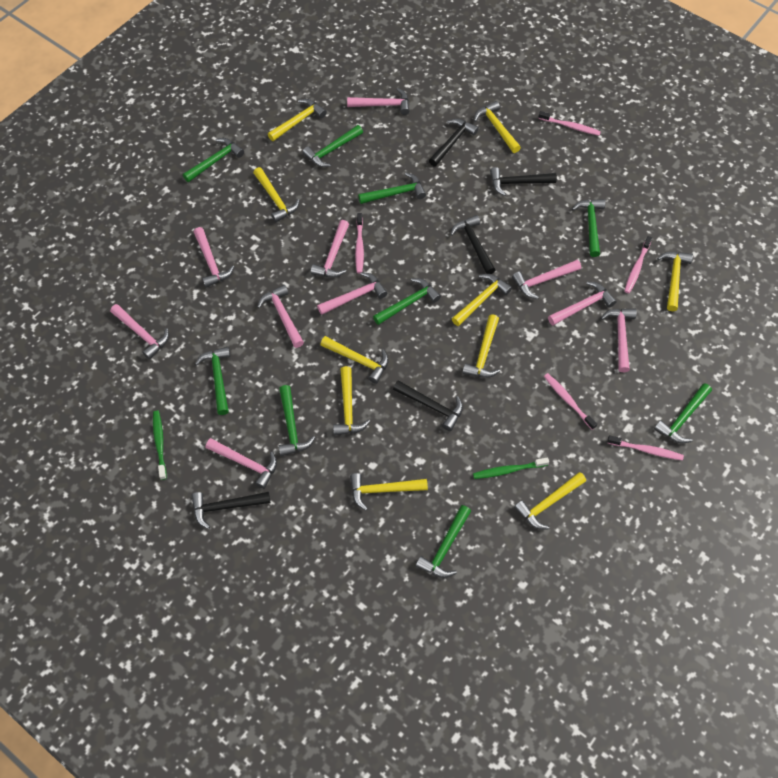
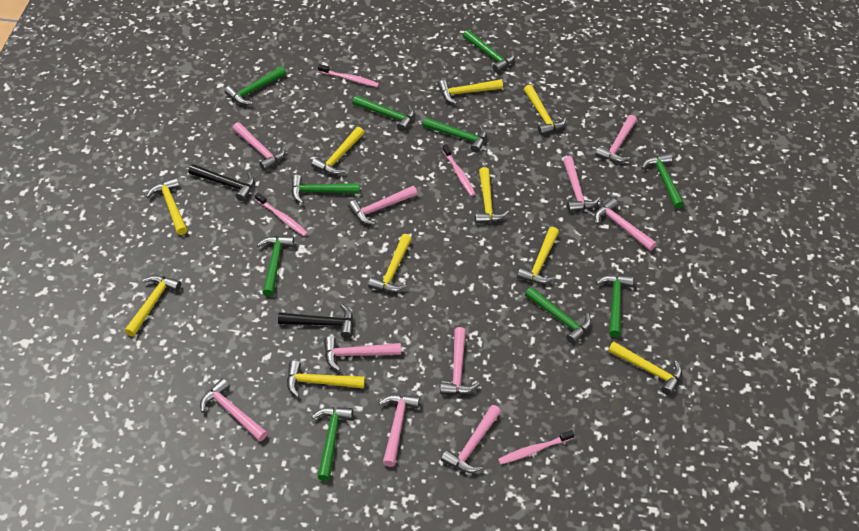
black hammer: [191,492,270,529] [393,380,463,431] [429,118,479,167] [450,215,495,274] [490,167,557,196] = 5 -> [188,164,255,201] [278,304,353,338] = 2
green hammer: [183,138,244,182] [195,347,231,415] [279,385,315,456] [302,125,363,167] [358,173,426,204] [373,278,441,325] [416,505,471,578] [572,199,605,257] [654,383,712,444] = 9 -> [225,66,286,105] [257,236,294,296] [291,174,360,204] [312,407,353,481] [352,95,414,132] [423,117,487,153] [463,30,515,73] [525,287,591,344] [596,275,633,337] [641,153,684,209] = 10
green toothbrush: [153,411,167,480] [473,457,549,479] = 2 -> none = 0
pink toothbrush: [355,213,364,273] [538,111,601,136] [544,373,597,430] [607,435,684,460] [625,236,652,293] = 5 -> [255,192,308,236] [318,64,379,87] [442,144,475,196] [498,430,575,465] = 4

